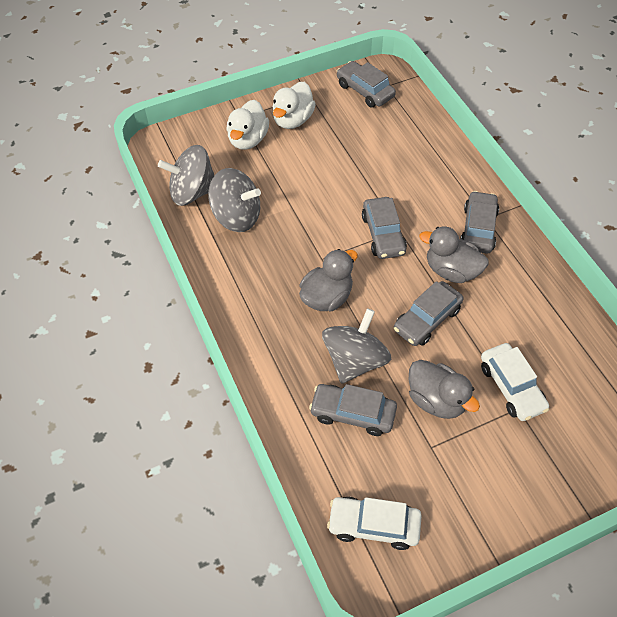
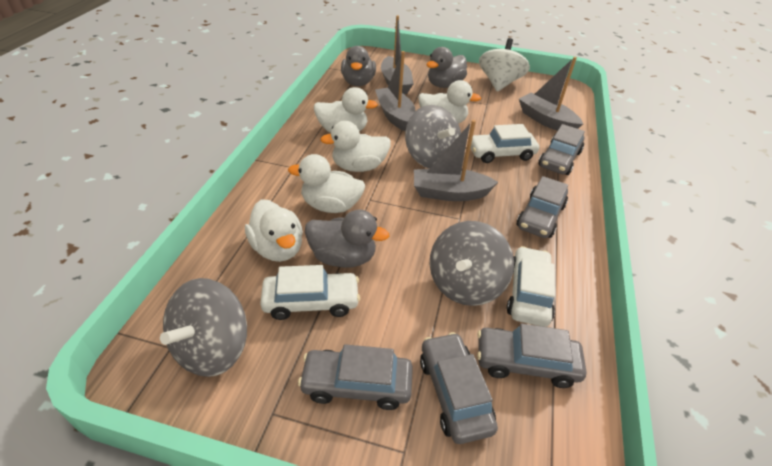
grey boat: none = 0 -> [375,51,415,131] [381,15,414,94] [414,120,498,201] [519,57,583,131] = 4
white car: [327,497,422,550] [481,343,549,421] = 2 -> [260,265,360,320] [471,124,539,163] [507,246,555,327] = 3
white duck: [226,100,269,150] [273,82,316,129] = 2 -> [245,199,303,262] [288,154,365,213] [314,87,378,133] [320,121,391,172] [418,80,481,124] = 5
white spinning top: none = 0 -> [479,38,530,92] = 1

